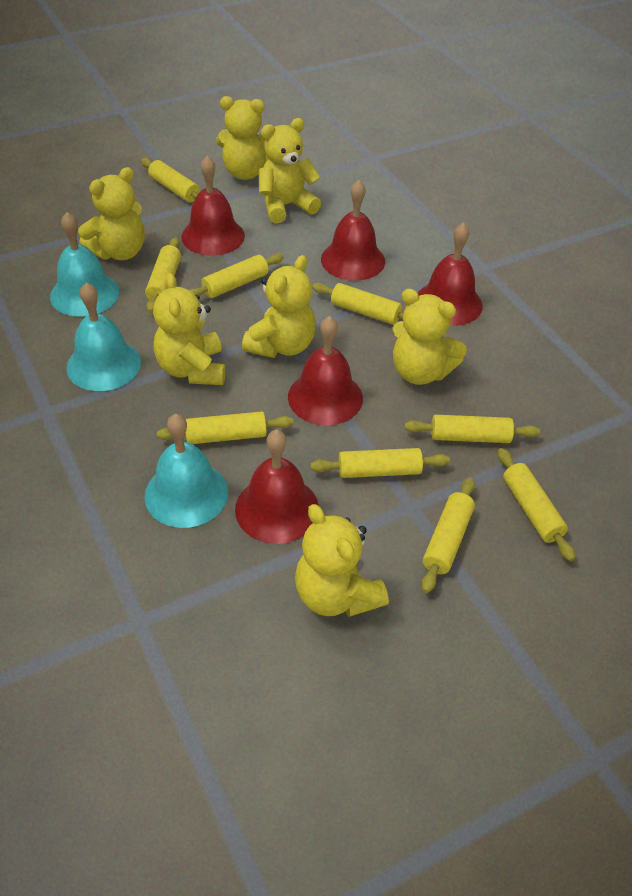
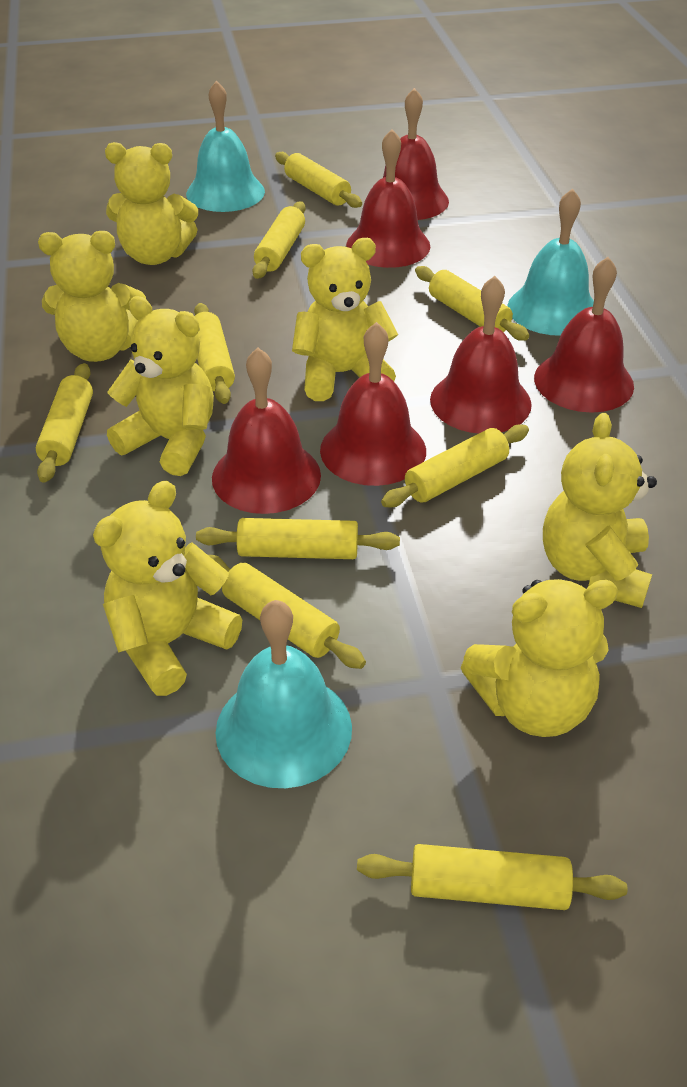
red bell: [181,156,245,256] [235,430,319,544] [288,316,363,425] [321,180,385,281] [417,222,483,326] = 5 -> [212,348,321,514] [320,322,426,486] [346,129,430,268] [383,88,449,220] [430,276,532,434] [534,257,634,413] = 6

